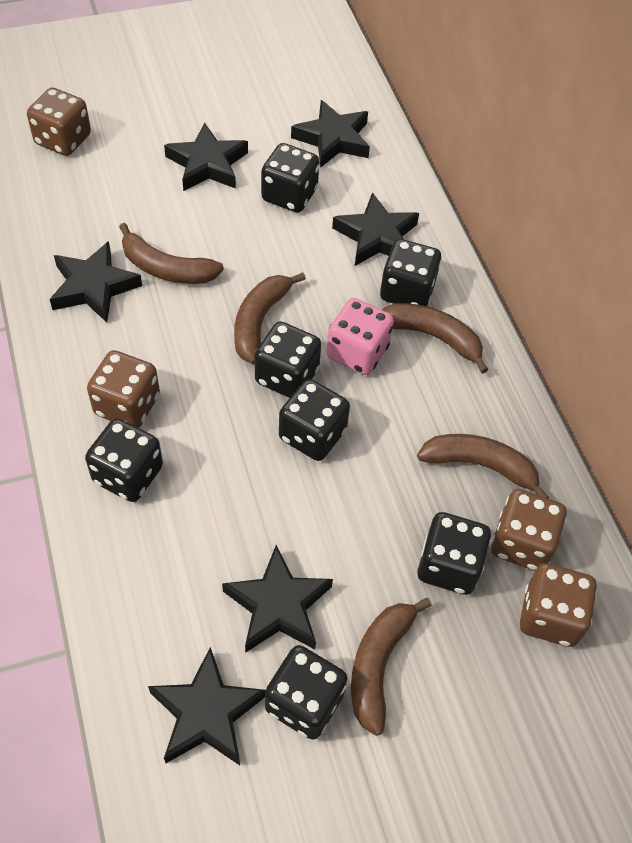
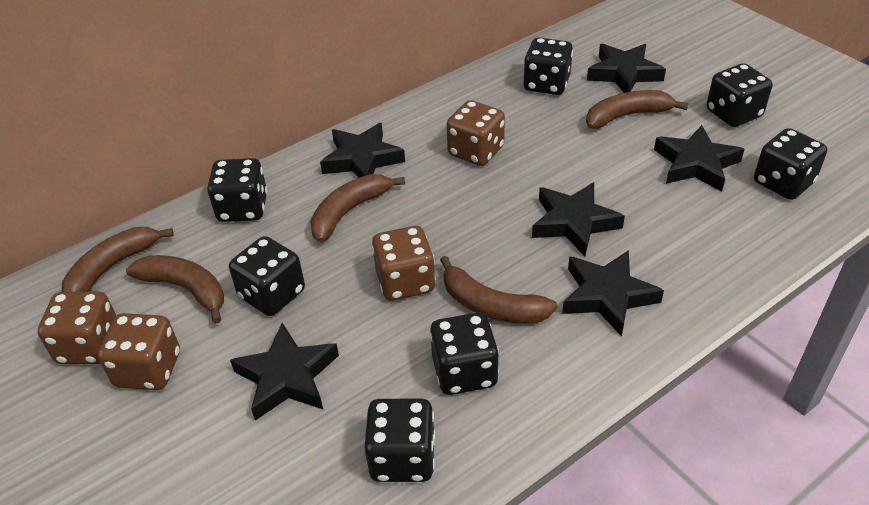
pink dice: [326,298,394,375] = 1 -> none = 0

